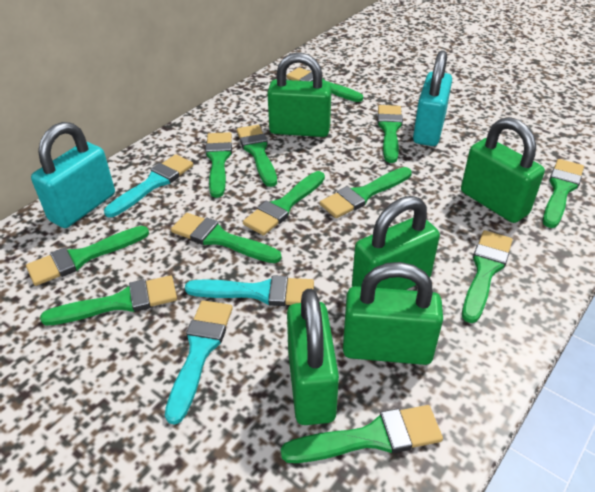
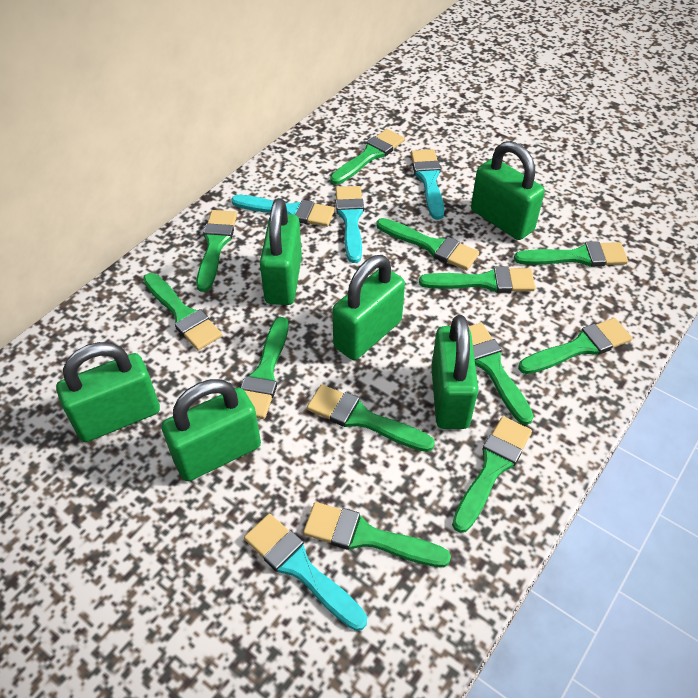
green padlock: [267,52,332,137] [287,289,339,425] [343,262,443,365] [352,196,440,290] [461,117,545,223] = 5 -> [56,342,160,442] [162,379,261,481] [260,198,302,305] [332,255,405,360] [431,315,478,429] [471,141,545,240] = 6
turquoise brush: [104,154,193,217] [165,300,233,425] [185,275,314,306] = 3 -> [231,195,335,227] [244,514,367,631] [336,186,364,263] [411,149,444,220] = 4
turquoise padlock: [31,122,115,228] [413,50,452,146] = 2 -> none = 0

